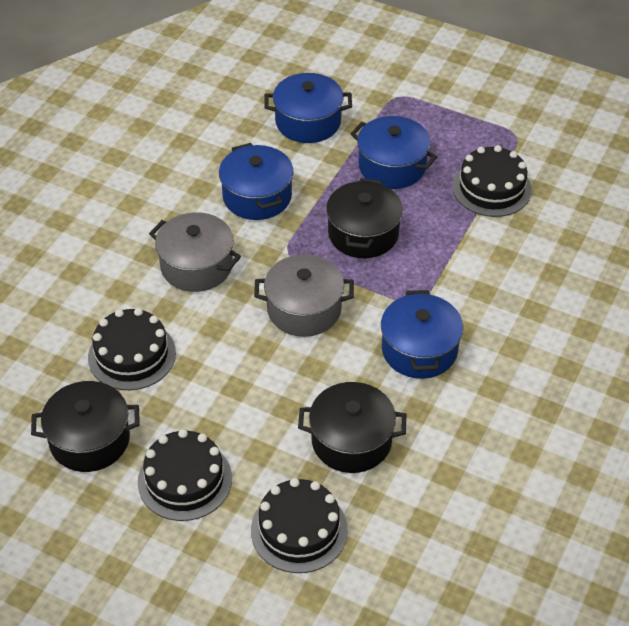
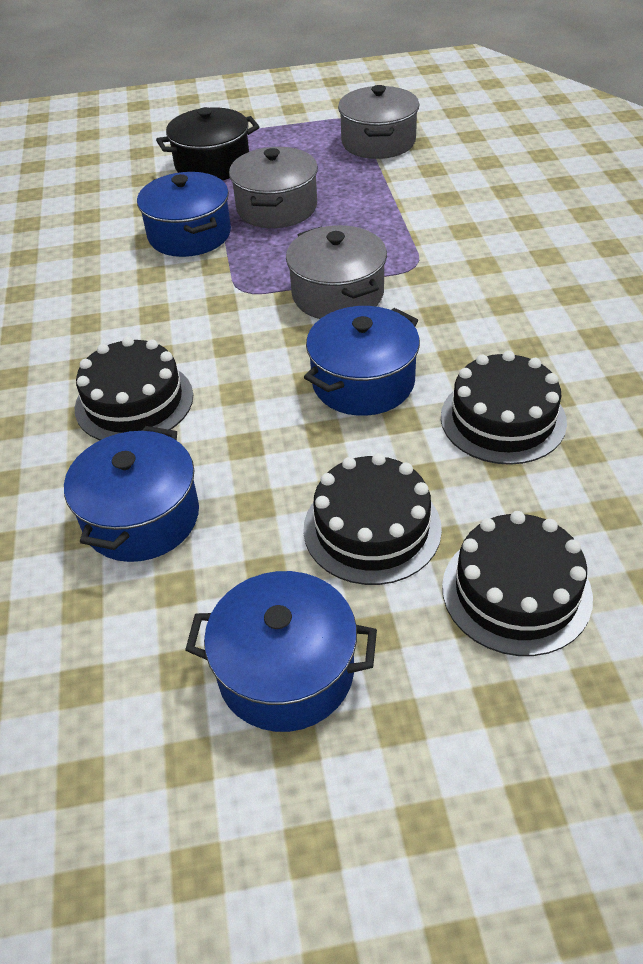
black pot: [31,381,140,472] [298,382,406,473] [326,178,403,258] = 3 -> [156,107,260,180] = 1
grey pot: [149,212,241,292] [254,254,354,337] = 2 -> [229,147,318,228] [286,225,387,319] [338,85,419,159] = 3

